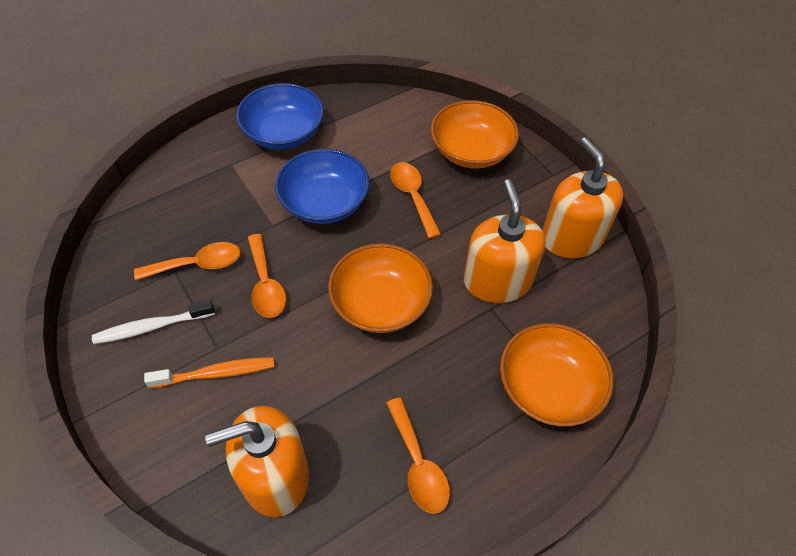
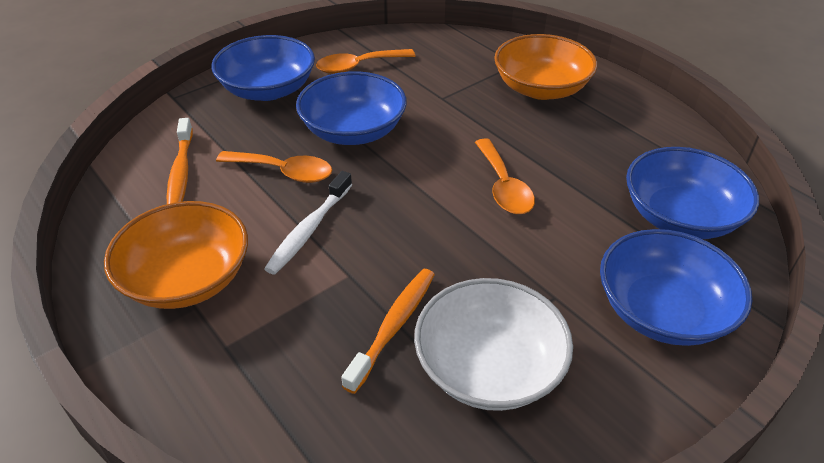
blue bowl: [236,83,324,150] [275,149,369,224] = 2 -> [212,35,315,101] [296,71,407,145] [600,229,753,346] [626,147,759,239] = 4
orange bowl: [328,243,433,333] [431,100,519,169] [500,323,614,427] = 3 -> [104,201,248,309] [494,34,597,100] = 2
orange soap dispenser: [205,406,309,517] [464,179,546,303] [542,137,623,259] = 3 -> none = 0
orange spoon: [134,242,240,281] [248,234,286,318] [386,397,450,514] [390,162,441,239] = 4 -> [216,151,332,183] [316,49,415,74] [475,138,535,214] = 3
orange toothbrush: [144,357,275,388] = 1 -> [167,118,193,204] [341,269,435,394] = 2
white bowl: none = 0 -> [414,278,573,411] = 1

